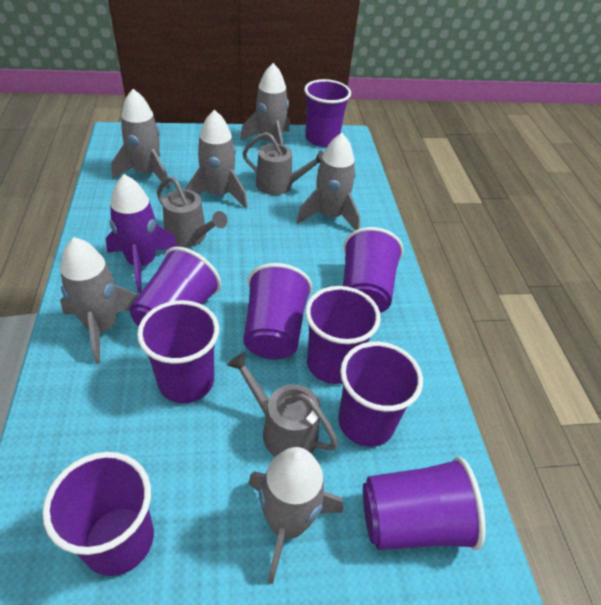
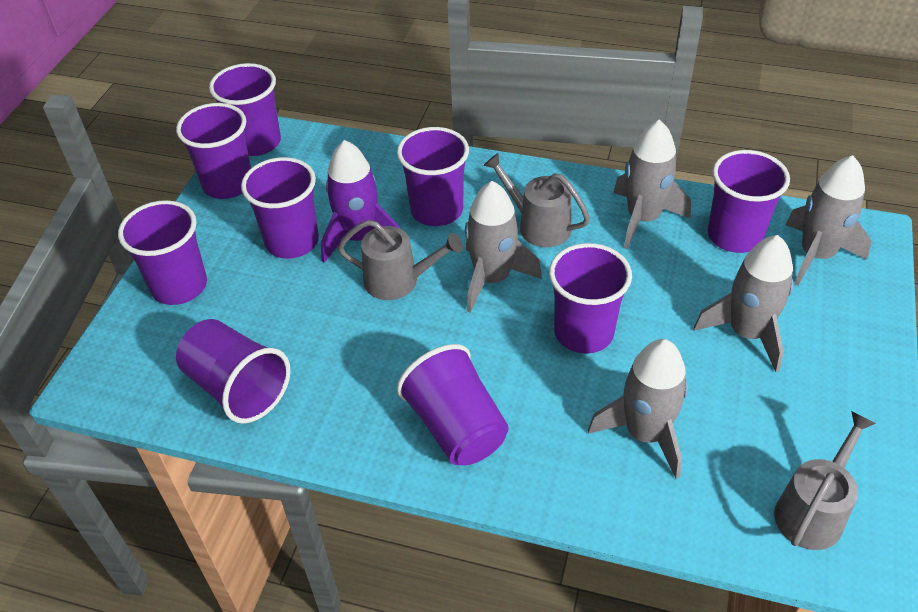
grey rocket: [60,237,138,364] [111,89,170,189] [186,110,248,208] [240,63,289,145] [248,447,343,584] [297,133,360,230] = 6 -> [465,181,542,313] [588,339,688,479] [613,120,691,249] [694,235,793,372] [785,155,871,285] = 5

